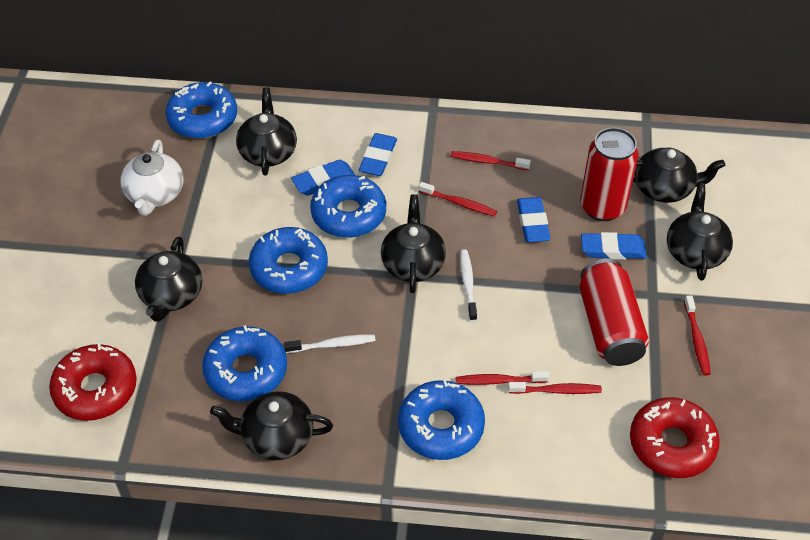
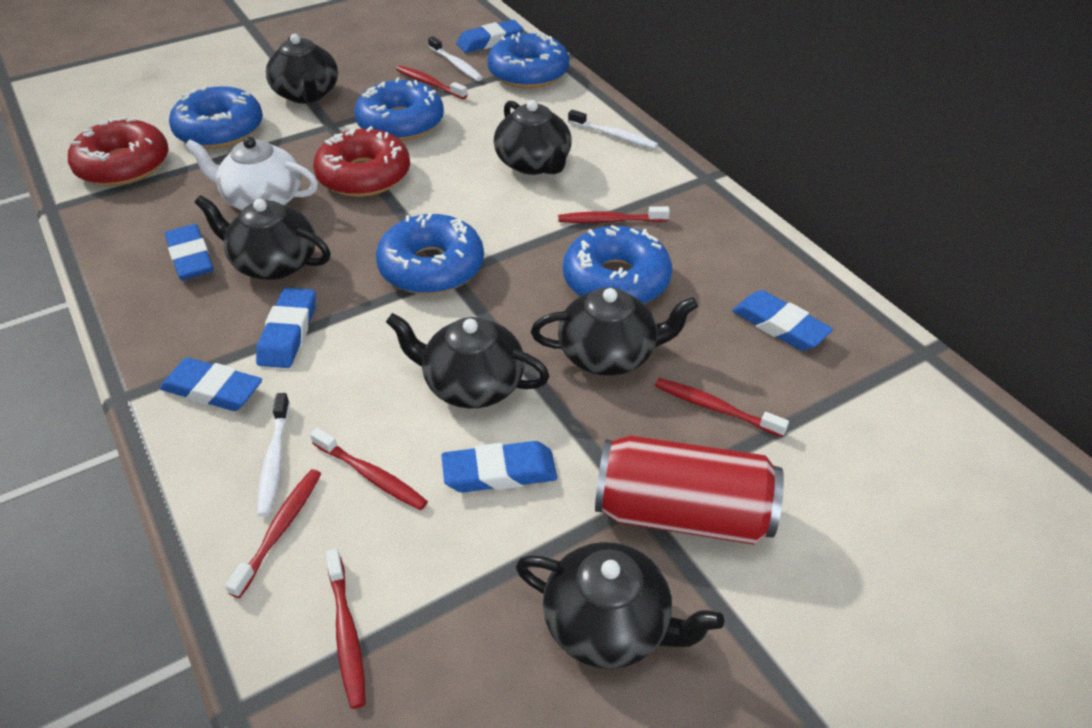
blue eraser: [291,160,355,196] [359,133,397,176] [517,197,551,242] [581,232,647,260] = 4 -> [160,358,262,411] [165,224,214,280] [256,288,316,368] [441,441,557,493] [456,20,523,53] [732,290,833,351] = 6
red can: [579,259,649,366] [580,128,639,221] = 2 -> [595,436,784,545] = 1
red toothbrush: [419,182,497,217] [450,151,531,170] [456,371,549,385] [508,382,602,394] [684,295,711,376] = 5 -> [225,469,321,598] [310,428,428,510] [326,549,366,709] [396,66,468,99] [558,206,670,223] [655,378,789,437] = 6
white toothbrush: [284,334,376,353] [460,250,477,321] = 2 -> [257,393,290,517] [428,36,483,81] [568,110,658,149] = 3

